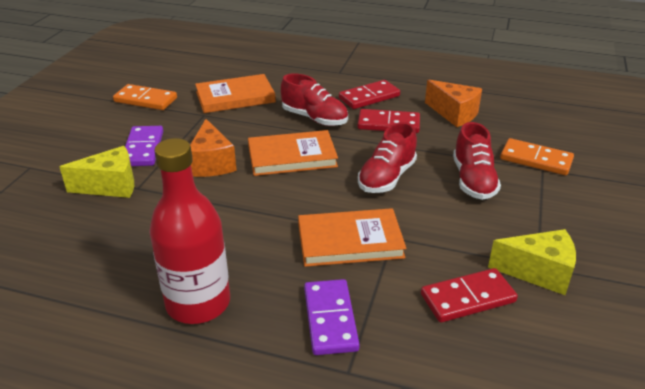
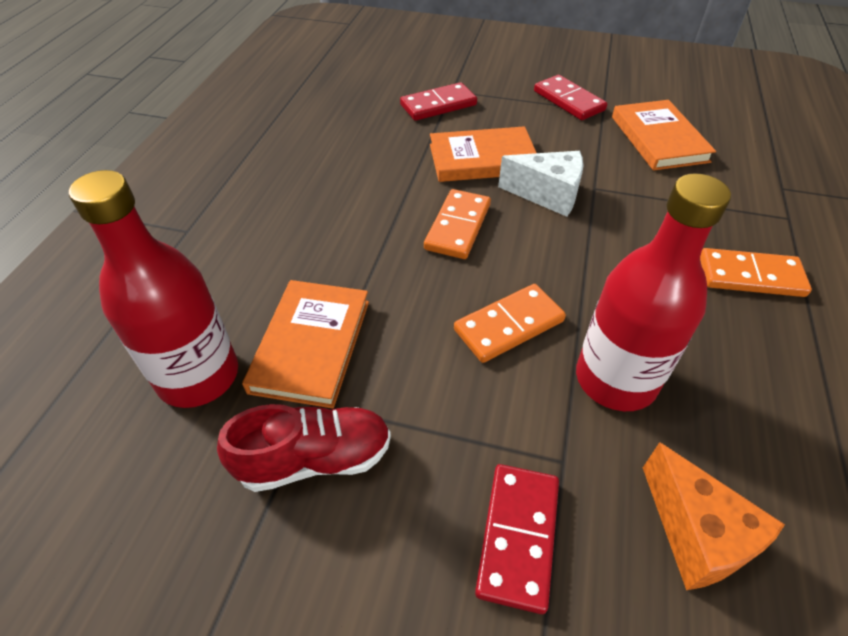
orange cheese: [190,119,237,177] [425,80,482,127] = 2 -> [643,442,785,590] = 1
orange domino: [113,84,177,110] [500,138,574,175] = 2 -> [424,189,491,259] [454,284,566,363] [700,248,812,297] = 3
purple domino: [125,126,163,166] [304,279,360,355] = 2 -> none = 0
red bottle: [149,138,230,324] = 1 -> [69,170,238,408] [576,173,731,411] = 2
red shoe: [281,73,348,126] [358,122,417,193] [453,122,501,200] = 3 -> [217,404,391,492] = 1
white cheese: none = 0 -> [498,151,583,217] = 1
yellow cheese: [60,146,134,198] [488,229,576,295] = 2 -> none = 0

